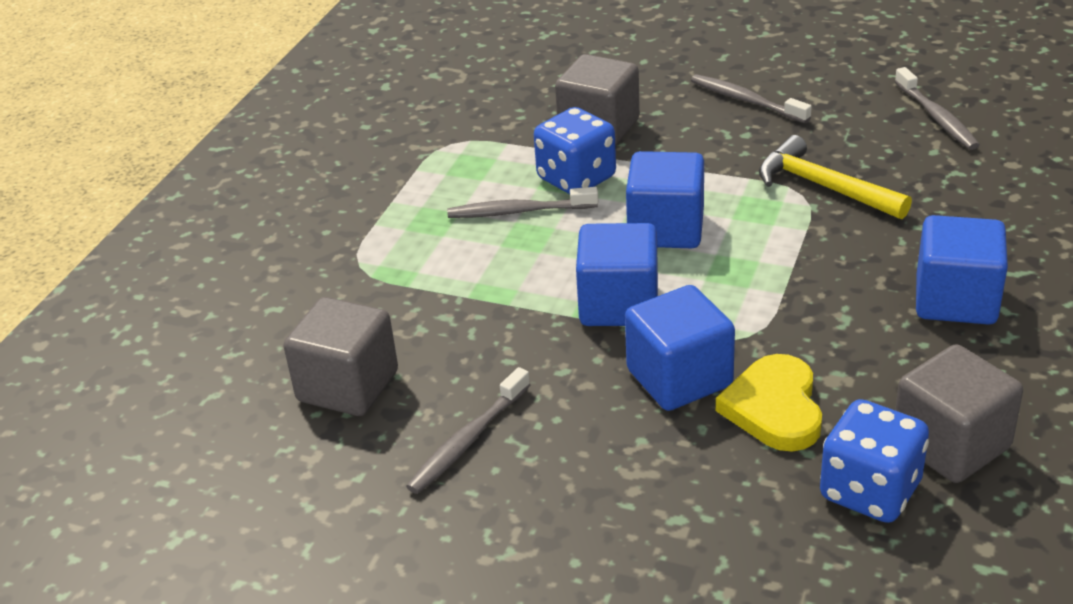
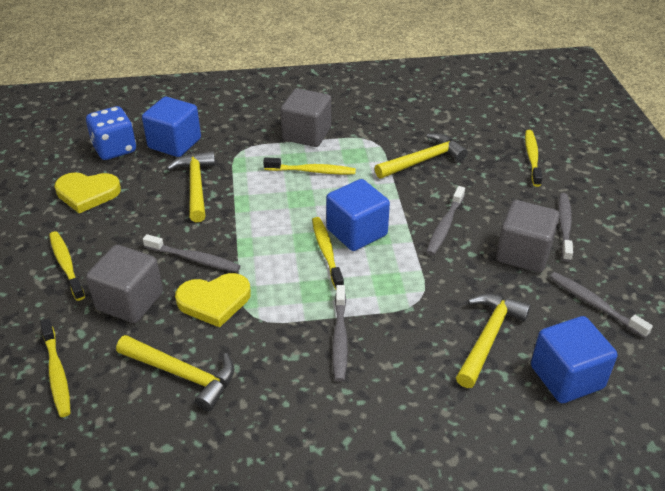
blue cube: [576,223,658,326] [625,285,735,411] [626,151,704,248] [916,215,1008,325] = 4 -> [142,97,201,157] [326,179,390,251] [531,316,617,403] = 3
blue dice: [534,107,616,194] [820,399,929,523] = 2 -> [86,106,136,160] = 1
grey toothbrush: [406,367,530,494] [447,187,598,218] [691,74,812,123] [895,67,980,150] = 4 -> [143,234,240,272] [332,285,348,382] [426,186,465,255] [550,272,653,338] [558,193,573,262] = 5
yellow hammer: [759,135,912,219] = 1 -> [116,335,234,411] [166,151,215,222] [374,133,468,179] [456,294,531,388] = 4
yellow heart: [716,354,822,452] = 1 -> [54,172,121,213] [175,273,251,328] = 2
yellow toothbrush: none = 0 -> [40,319,71,417] [49,231,85,301] [263,157,356,174] [312,217,344,289] [525,130,542,187] = 5

